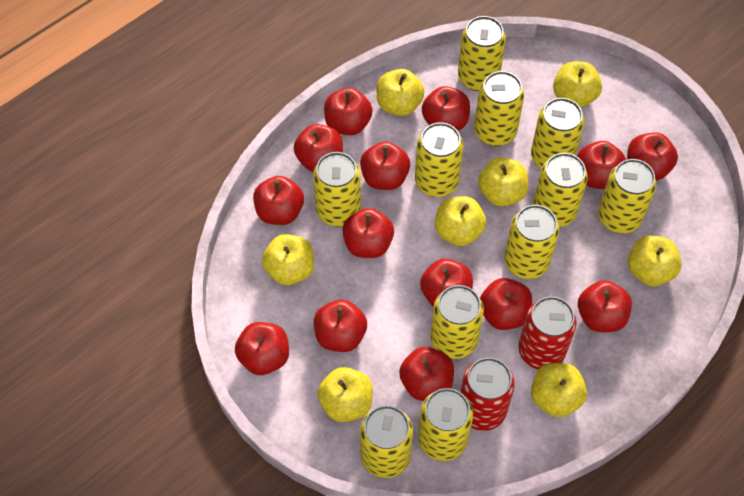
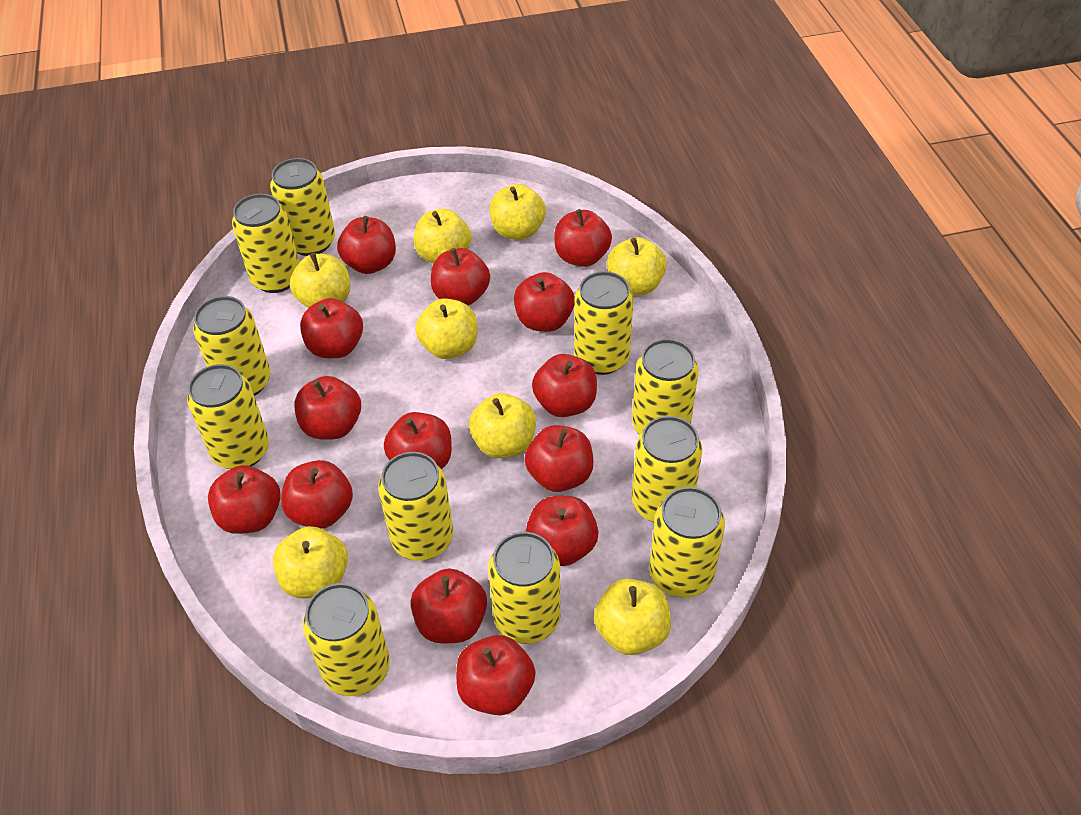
red can: [461,357,515,431] [518,296,577,370] = 2 -> none = 0

